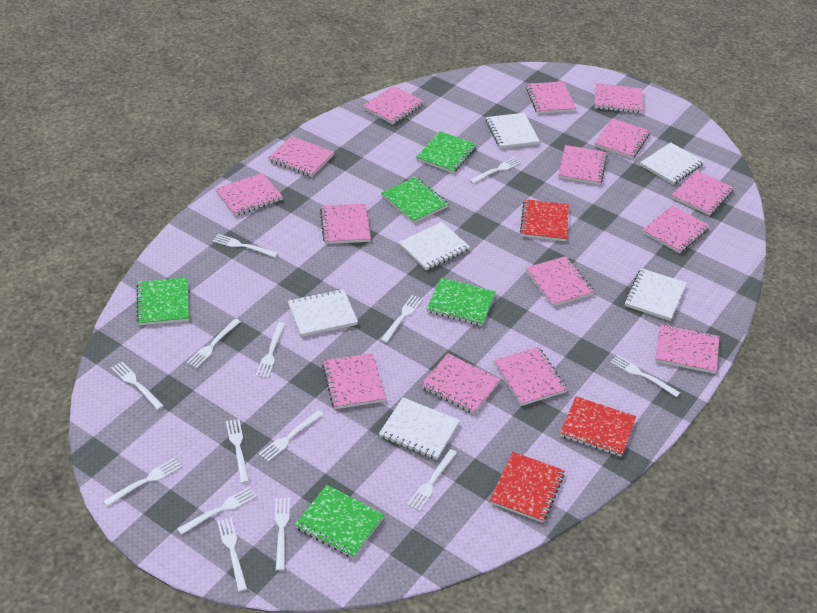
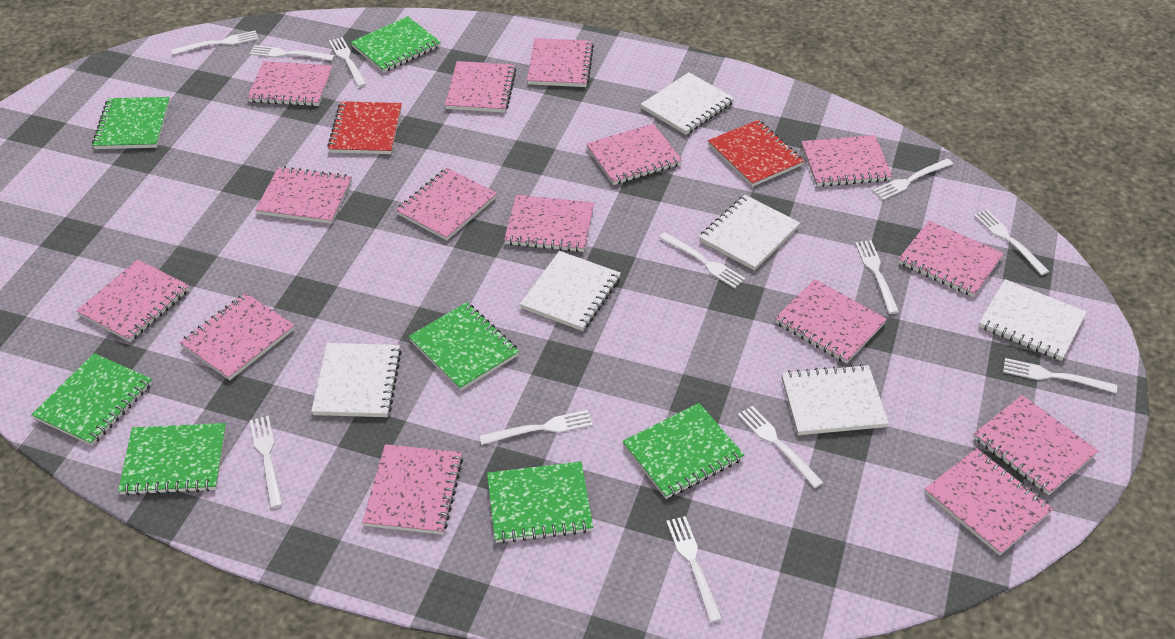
green notebook: [136,277,189,325] [294,485,384,558] [381,177,448,223] [416,131,477,173] [427,278,496,326] = 5 -> [31,353,152,446] [92,97,170,149] [118,423,226,496] [351,16,441,73] [408,302,519,391] [487,461,593,544] [623,403,744,499] = 7
red notebook: [490,452,565,523] [520,199,569,241] [560,396,636,457] = 3 -> [327,101,402,154] [708,120,804,187] = 2
white fork: [103,458,181,507] [111,362,164,410] [177,487,257,535] [187,318,241,368] [213,234,278,258] [217,518,247,592] [226,419,249,483] [256,322,285,378] [259,410,324,462] [275,498,290,571] [381,295,423,343] [407,449,457,511] [469,157,522,184] [610,355,680,397] = 14 -> [172,30,259,55] [249,45,335,61] [250,416,283,508] [329,37,367,87] [479,410,593,445] [659,232,746,288] [666,516,722,623] [738,406,824,488] [855,240,899,314] [873,158,953,200] [974,210,1049,275] [1003,358,1117,393] = 12

